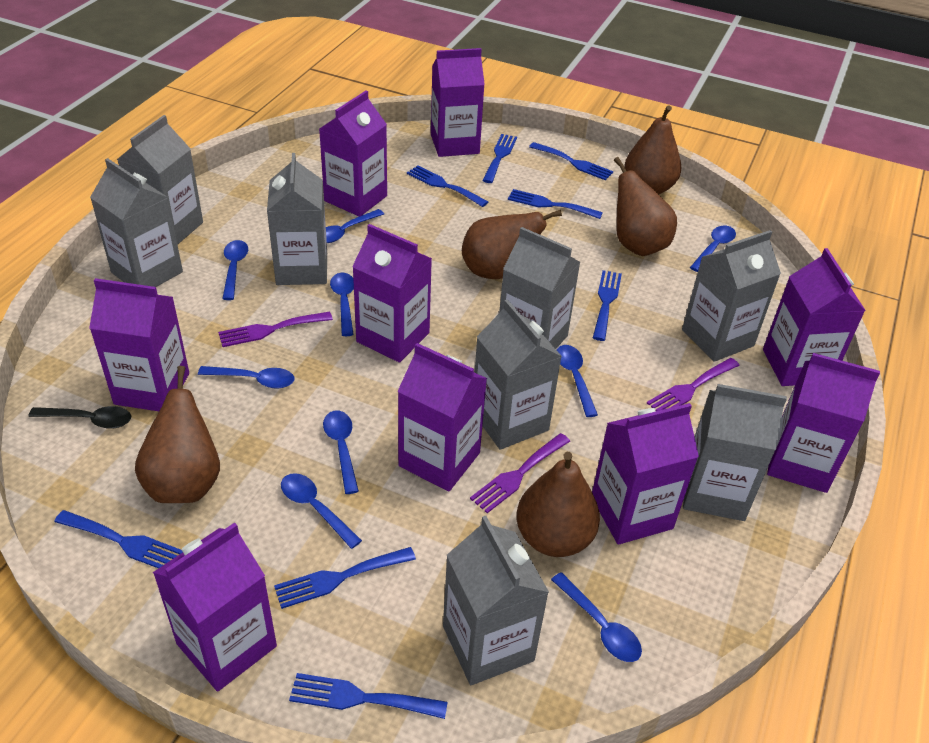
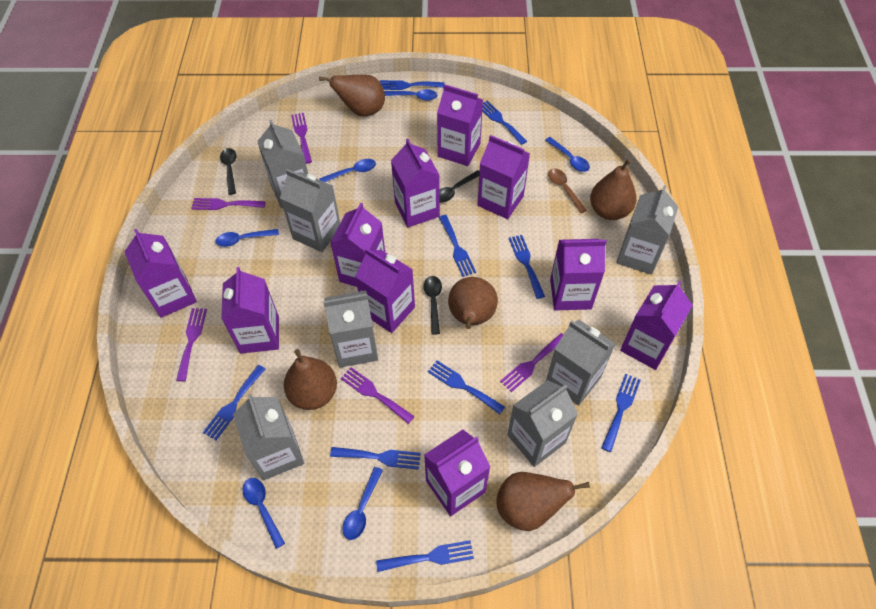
black spoon: [29,406,131,429] = 1 -> [220,148,236,195] [424,276,442,335] [440,170,480,203] = 3
blue fork: [54,510,183,568] [274,547,416,609] [289,673,448,719] [407,165,488,207] [482,134,517,183] [508,189,603,219] [529,142,613,180] [593,270,622,341] = 8 -> [203,365,265,440] [330,447,421,470] [376,540,474,572] [380,80,444,90] [428,360,505,414] [439,215,476,277] [482,100,527,145] [509,235,545,299] [601,374,641,452] = 9
blue spoon: [198,366,295,389] [222,240,248,300] [281,473,362,549] [323,411,359,494] [326,209,384,243] [330,272,354,336] [551,572,642,662] [557,345,598,417] [690,226,736,272] = 9 -> [215,229,279,247] [243,478,285,549] [319,159,376,182] [343,467,383,540] [384,89,437,101] [545,137,590,172] = 6
brown spoon: none = 0 -> [548,168,587,213] = 1
grey carton: [90,158,183,287] [117,115,203,245] [267,153,327,285] [443,516,549,685] [475,299,562,450] [499,227,581,349] [682,230,781,362] [683,384,787,521] = 8 -> [233,394,304,480] [257,120,308,208] [280,169,340,252] [323,291,378,368] [507,380,578,467] [546,320,616,405] [616,185,678,275] = 7
purple carton: [89,278,189,411] [153,523,277,691] [319,90,387,216] [352,224,432,362] [397,343,487,491] [431,48,485,157] [592,403,699,545] [763,248,866,386] [767,353,880,493] = 9 -> [124,229,197,318] [221,267,279,354] [331,203,385,287] [355,248,415,333] [391,139,440,227] [424,430,490,516] [437,84,483,166] [477,135,530,219] [550,239,607,310] [620,281,693,370] = 10
purple fork: [218,312,333,347] [470,433,570,513] [647,358,740,411] = 3 -> [176,308,207,381] [191,198,266,210] [291,113,312,164] [341,367,415,424] [500,333,564,392] = 5

